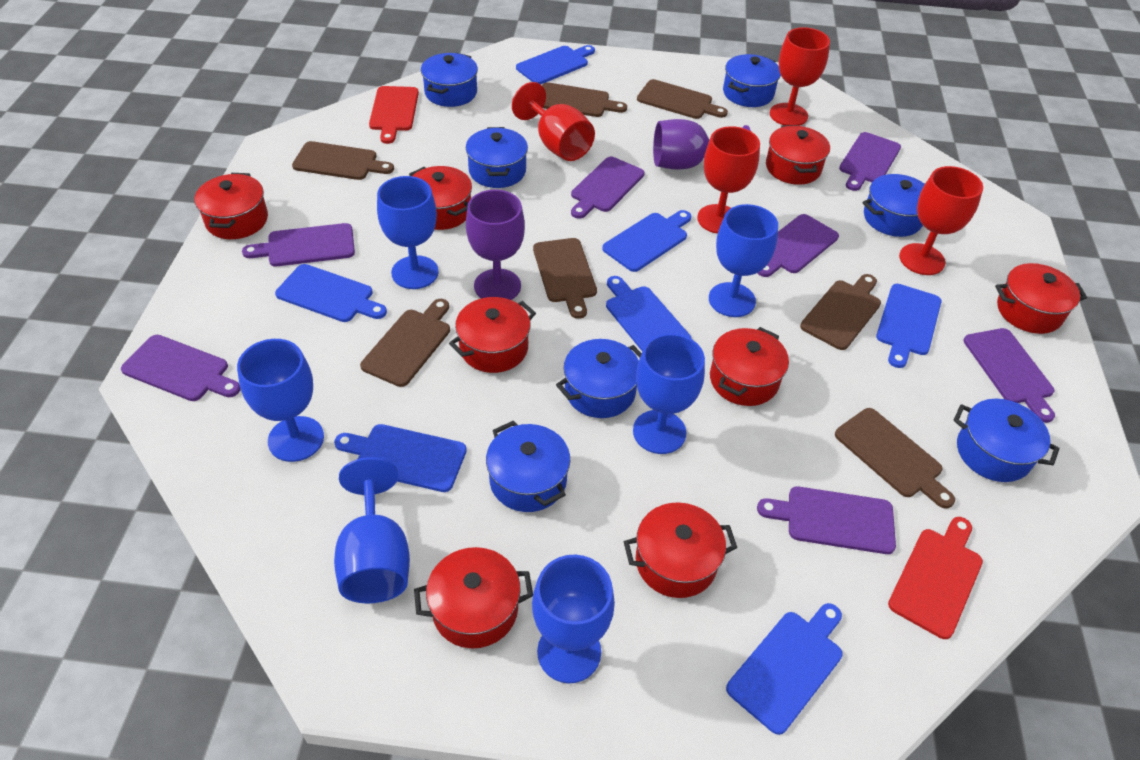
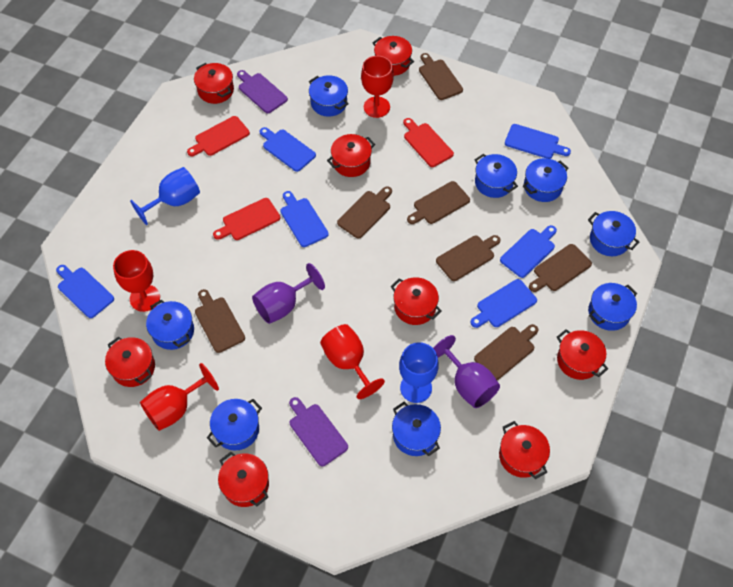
blue cutting board: [275,264,387,322] [334,424,467,492] [516,45,595,84] [602,210,691,272] [606,276,692,351] [726,603,843,735] [876,284,941,368] = 7 -> [56,265,114,318] [259,127,316,172] [280,191,329,247] [471,279,537,328] [500,225,557,278] [505,124,571,159] = 6
blue goblet: [237,339,324,462] [334,457,410,603] [377,176,439,289] [532,555,615,683] [633,333,705,454] [709,204,778,317] = 6 -> [130,167,200,225] [399,342,439,403] = 2
blue pot: [421,53,478,107] [466,127,528,188] [486,421,570,512] [556,339,642,418] [723,54,781,107] [863,174,925,237] [953,399,1059,482] = 7 -> [146,299,194,350] [207,399,262,451] [309,75,349,117] [392,402,441,456] [474,154,518,198] [523,158,568,202] [588,211,639,256] [588,283,637,331] = 8
purple cutting board: [121,335,241,401] [242,223,355,266] [571,157,645,219] [757,214,839,277] [757,486,896,554] [839,132,901,191] [963,328,1055,423] = 7 -> [237,70,288,113] [289,397,348,466] = 2
red cutting board: [369,86,419,144] [888,517,983,639] = 2 -> [187,116,250,156] [213,198,281,240] [403,118,454,167] = 3

